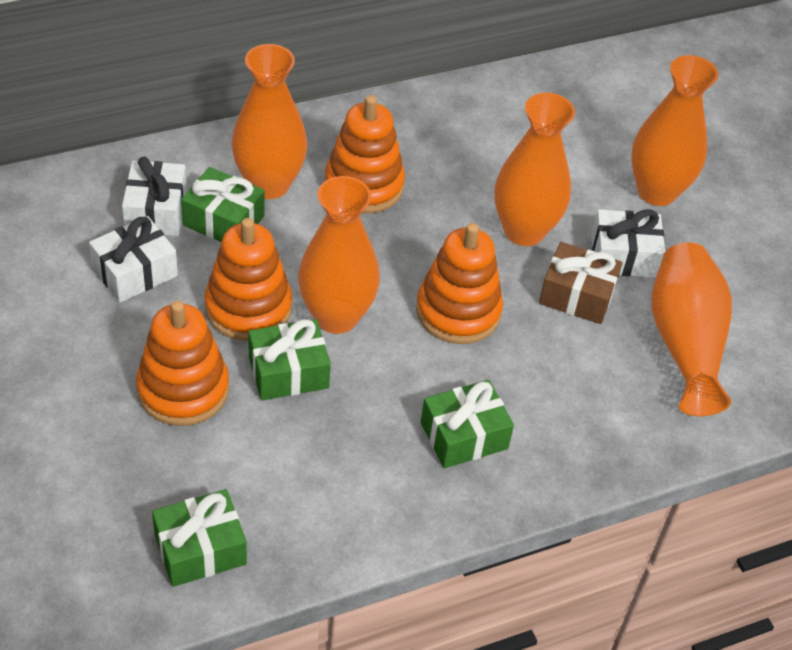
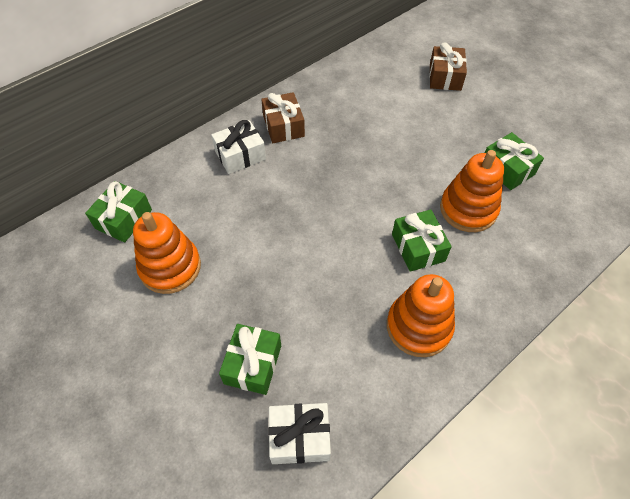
brown gift: [539,242,623,324] = 1 -> [261,92,305,143] [429,42,467,91] = 2
orange stacking toy: [136,300,229,426] [205,218,292,341] [325,95,405,214] [416,223,503,344] = 4 -> [133,212,201,294] [387,274,455,357] [440,150,504,232] = 3
orange vase: [232,44,307,199] [298,176,380,334] [494,93,575,246] [631,55,718,206] [652,243,732,416] = 5 -> none = 0
white gift: [89,216,178,303] [122,157,187,236] [591,209,665,278] = 3 -> [211,120,266,174] [268,403,331,464] = 2

